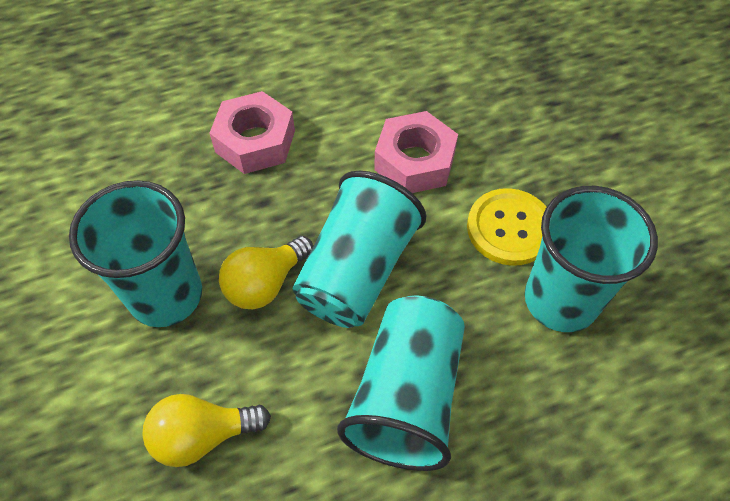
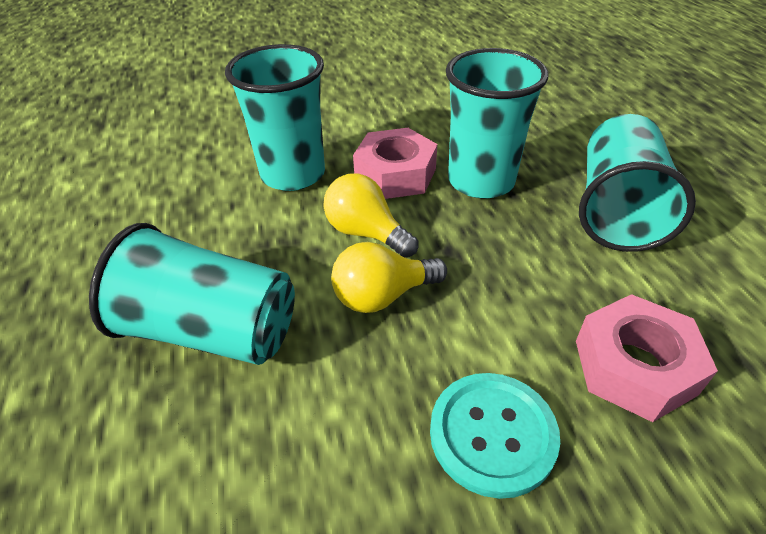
turquoise button: none = 0 -> [430,373,560,499] = 1
yellow button: [467,188,546,266] = 1 -> none = 0

